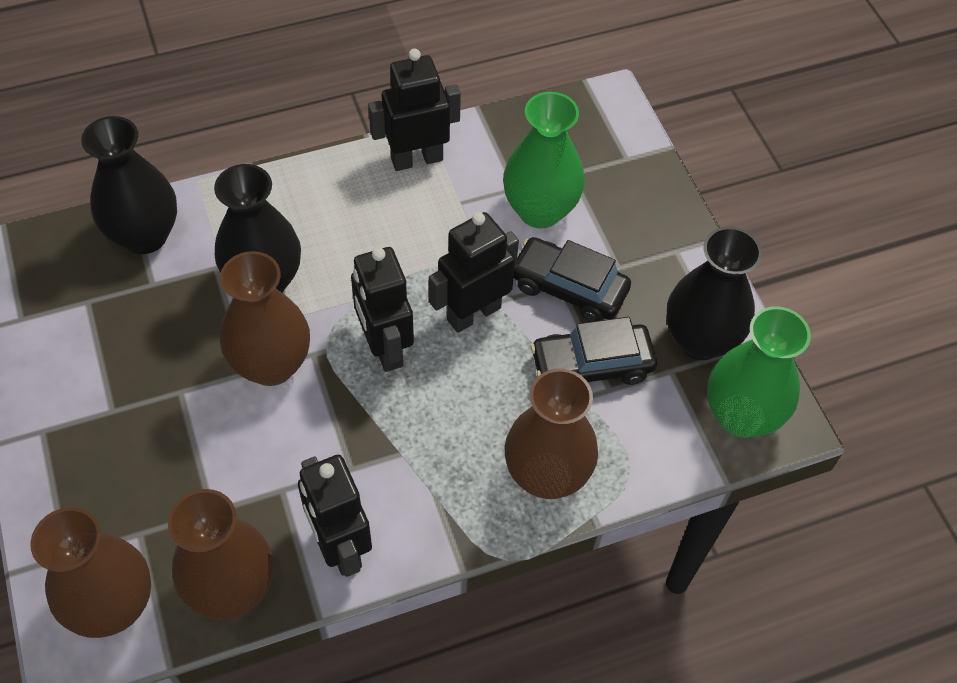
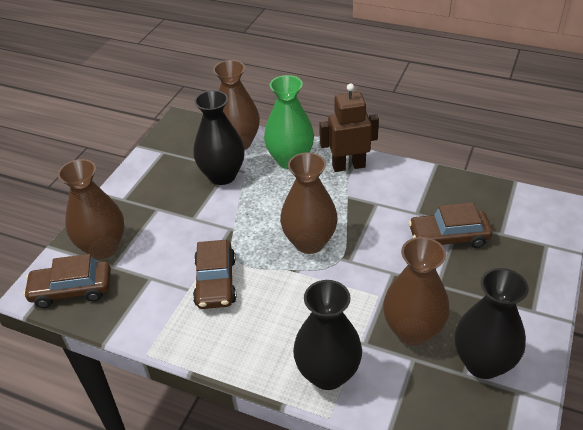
black car: [513,237,631,322] [531,317,657,385] = 2 -> none = 0
black robot: [298,455,372,577] [351,247,414,372] [368,49,461,171] [429,212,519,333] = 4 -> none = 0
brown car: none = 0 -> [23,254,111,308] [193,240,236,309] [409,202,493,248] = 3
brown robot: none = 0 -> [319,84,379,172] = 1
green vase: [503,92,585,229] [707,306,811,438] = 2 -> [264,75,314,169] = 1

